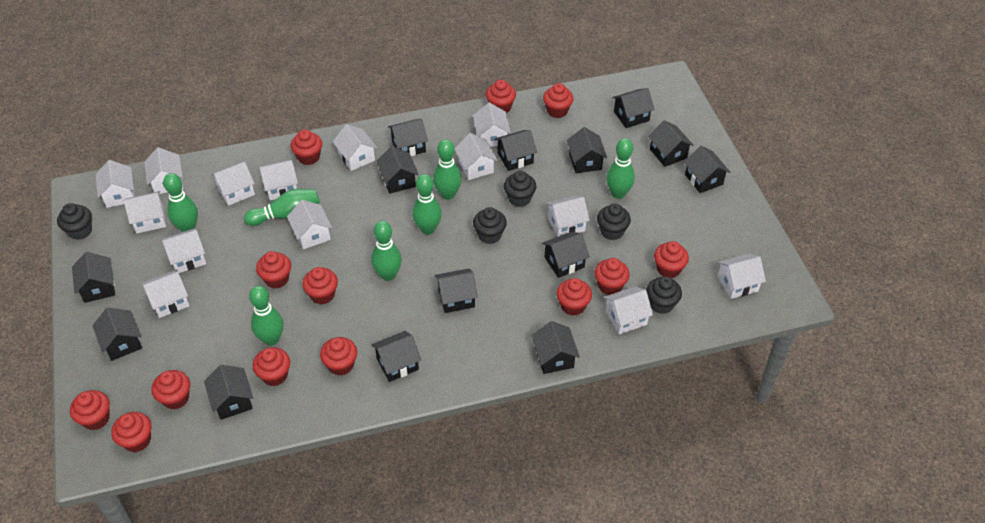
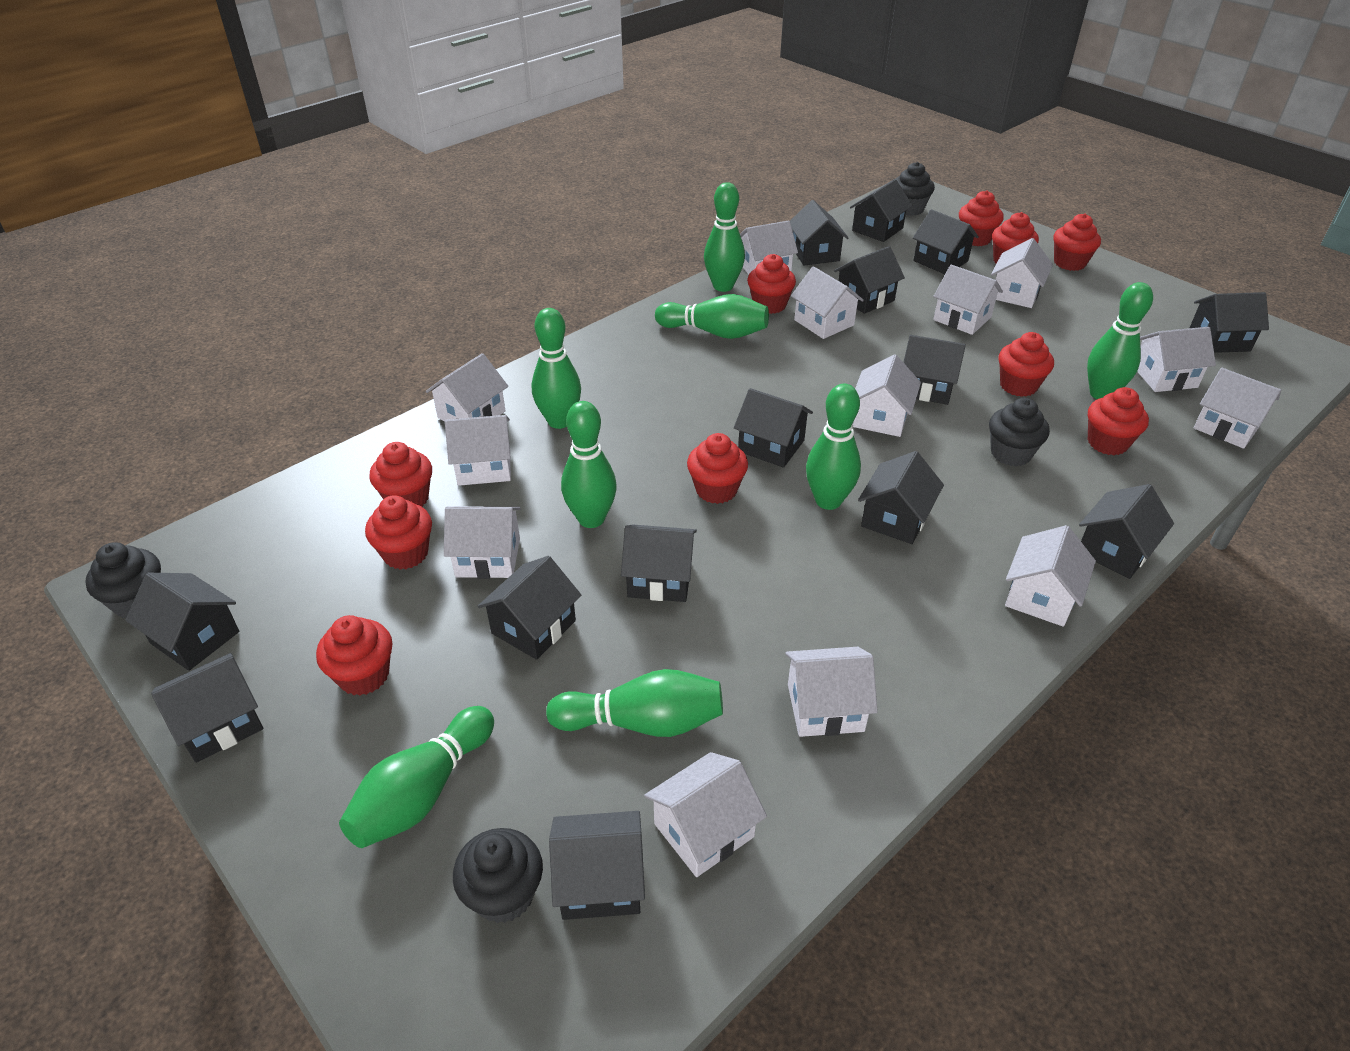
black cupcake: [57,203,92,240] [473,207,507,244] [504,171,536,207] [597,204,631,240] [646,276,682,314] = 5 -> [85,542,161,618] [453,828,543,923] [895,162,935,216] [989,398,1050,466] = 4
green bowling pin: [163,173,198,232] [244,189,320,226] [249,286,284,346] [371,221,402,281] [412,174,442,235] [433,139,462,200] [606,138,635,199] = 7 -> [339,706,494,848] [532,308,581,429] [546,669,723,737] [561,401,617,528] [655,294,769,339] [704,182,745,292] [806,384,861,510] [1087,282,1153,399] = 8
red cupcake: [70,390,110,430] [111,412,152,452] [152,370,190,410] [253,347,290,386] [256,251,291,288] [291,129,322,165] [302,267,338,304] [320,337,357,376] [486,80,516,113] [543,83,573,118] [557,278,592,316] [594,258,630,295] [654,241,689,278] = 13 -> [316,615,393,696] [365,495,432,570] [369,442,432,507] [687,433,748,504] [747,254,796,314] [959,190,1004,246] [992,212,1039,264] [998,332,1054,397] [1053,213,1101,271] [1088,387,1149,455] = 10
white house: [96,160,135,208] [124,191,166,233] [142,270,189,318] [144,147,183,194] [162,228,206,273] [211,162,255,206] [259,159,298,201] [287,200,332,249] [333,124,377,171] [455,133,498,180] [473,103,511,147] [546,195,590,237] [604,286,653,334] [717,254,766,299] = 14 -> [426,353,508,421] [444,506,521,579] [445,415,511,486] [644,752,767,877] [740,221,798,275] [785,647,878,737] [791,266,864,339] [853,354,921,437] [933,265,1003,335] [991,238,1053,308] [1005,525,1096,627] [1137,327,1216,392] [1194,368,1281,449] = 13

